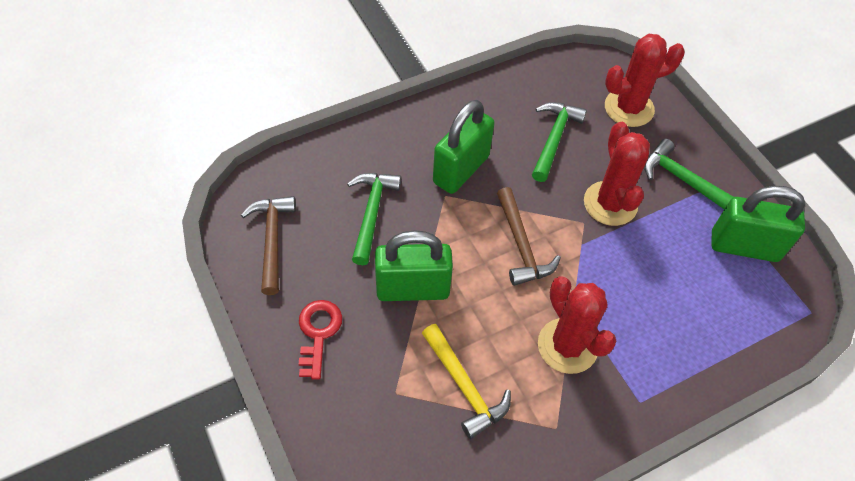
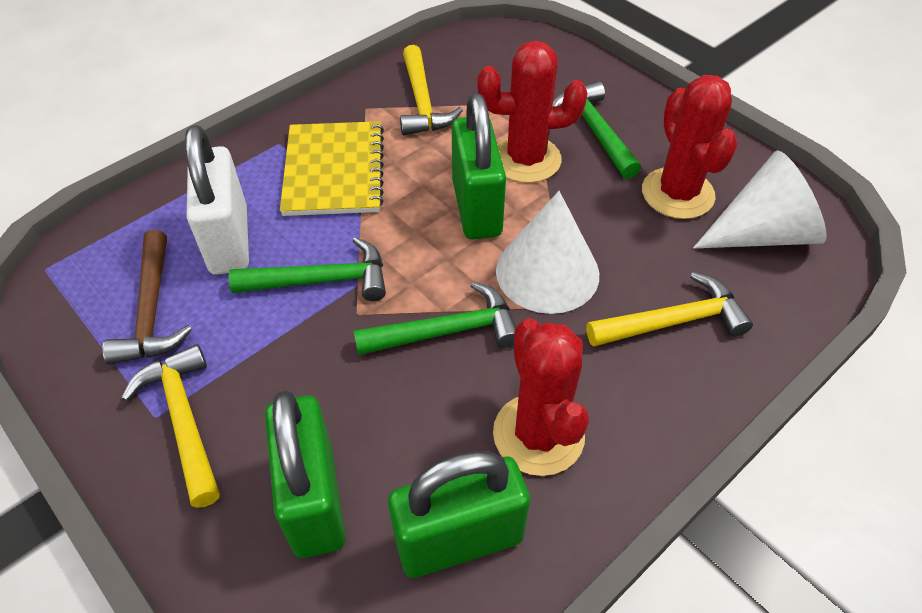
brown hammer: [241,196,296,295] [497,187,561,286] = 2 -> [102,230,192,365] = 1
red key: [299,300,342,379] = 1 -> none = 0
white cone: none = 0 -> [496,191,599,314] [693,150,827,249] = 2
white padlock: none = 0 -> [185,125,249,275] = 1
yellow hammer: [422,324,511,439] = 1 -> [121,344,220,508] [400,45,463,136] [586,272,753,347] = 3
yellow notebook: none = 0 -> [280,121,384,216] = 1

